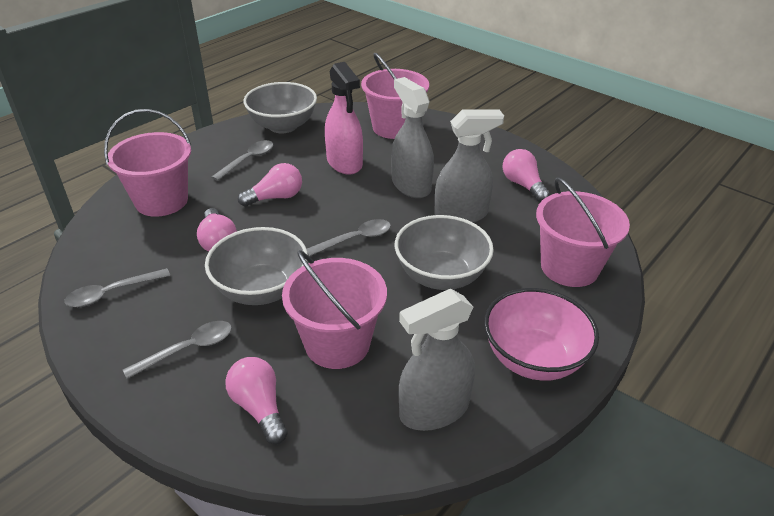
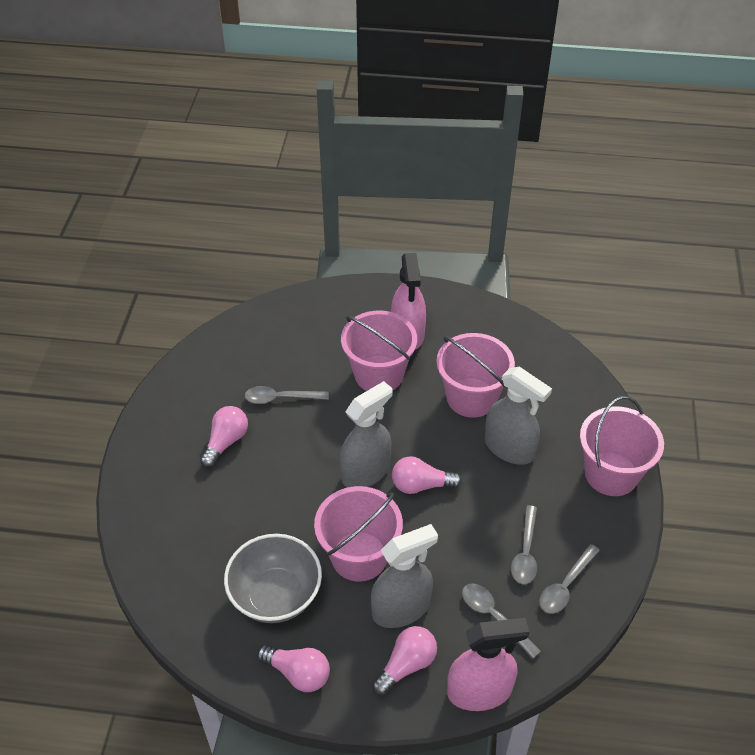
grey bowl: [205,227,308,305] [243,82,317,133] [395,215,494,290] = 3 -> [224,534,322,623] = 1
pink bowl: [484,288,599,381] = 1 -> none = 0
pink spray bottle: [325,62,363,175] = 1 -> [391,253,426,350] [447,618,529,711] = 2

